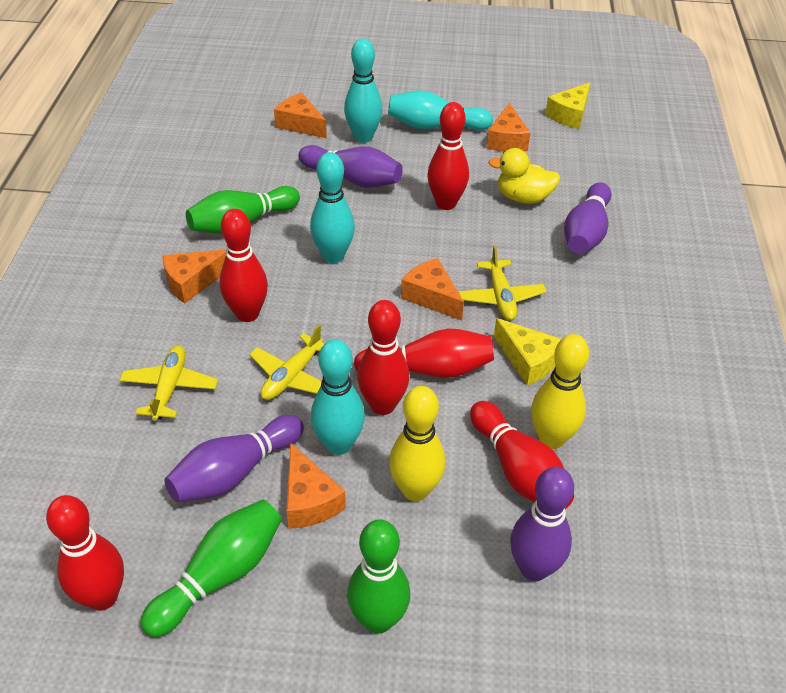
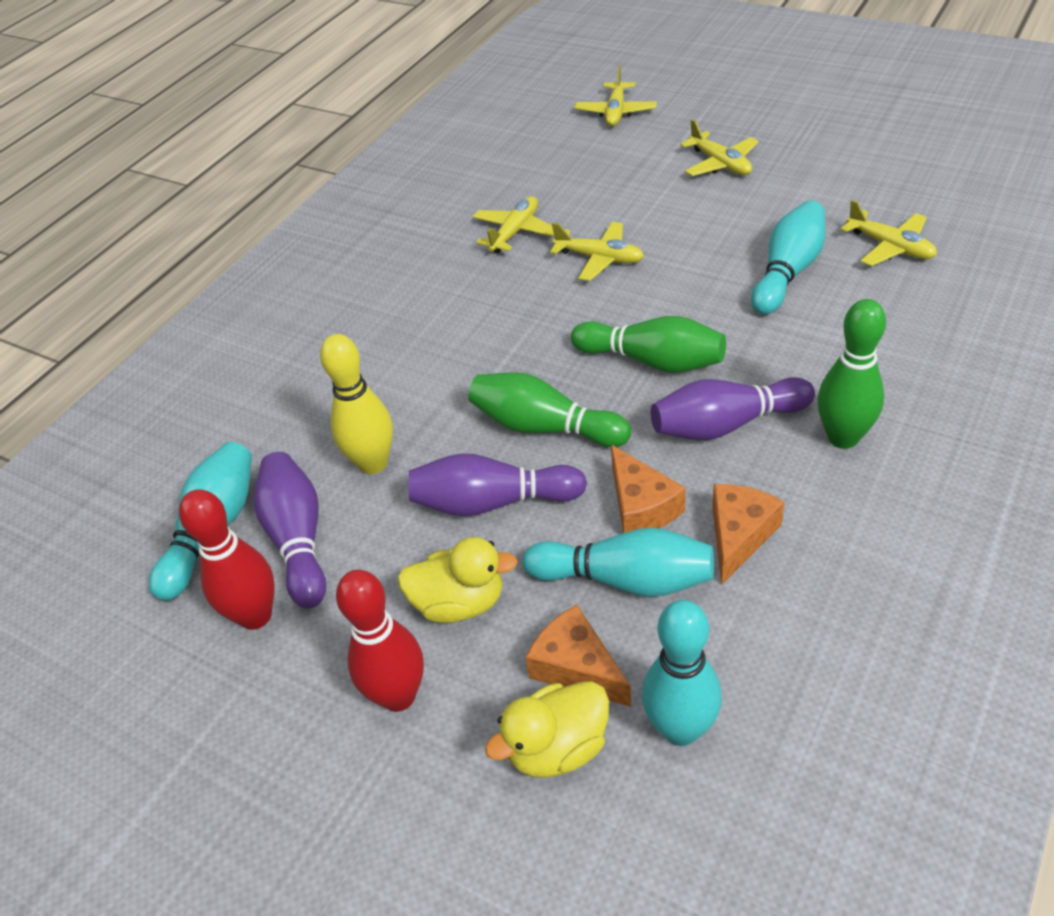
orange cheese: [162,249,226,304] [274,93,327,138] [287,443,346,529] [401,258,464,320] [487,103,530,152] = 5 -> [526,605,631,707] [611,445,686,533] [712,484,785,585] = 3
purple bowling pin: [164,415,304,502] [298,145,403,188] [510,467,574,581] [564,182,611,254] = 4 -> [254,452,326,608] [408,453,587,516] [651,377,815,440] = 3
red bowling pin: [46,495,124,611] [219,209,268,322] [354,329,494,378] [357,300,409,415] [427,102,469,210] [470,401,574,509] = 6 -> [179,489,275,630] [336,570,424,712] = 2
yellow bowling pin: [389,386,445,501] [531,334,589,449] = 2 -> [320,334,393,474] = 1
yellow cheese: [494,318,561,386] [545,83,590,129] = 2 -> none = 0
yellow duck: [488,148,560,203] = 1 -> [397,537,518,623] [485,681,609,778] = 2
yellow plane: [119,345,218,421] [249,325,324,400] [458,245,546,321] = 3 -> [473,196,554,254] [550,222,644,281] [575,65,657,126] [680,119,759,176] [841,200,937,266] = 5

